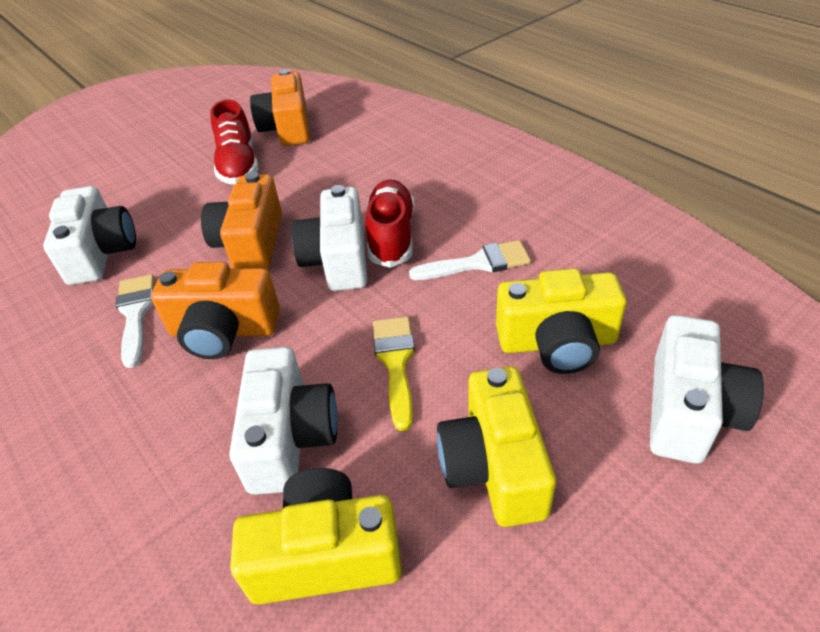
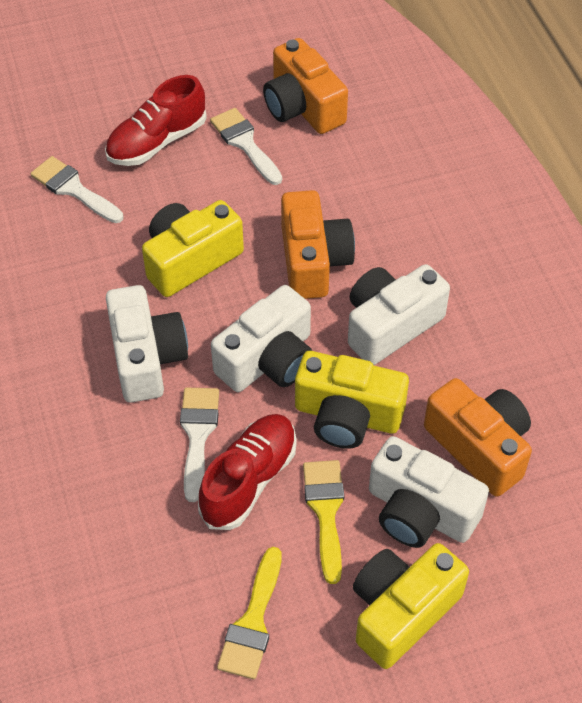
white brush: [115,274,154,368] [409,240,531,280] = 2 -> [31,156,123,223] [180,387,219,502] [210,108,282,185] = 3
yellow brush: [373,316,415,431] = 1 -> [217,547,282,679] [303,460,344,584] = 2

